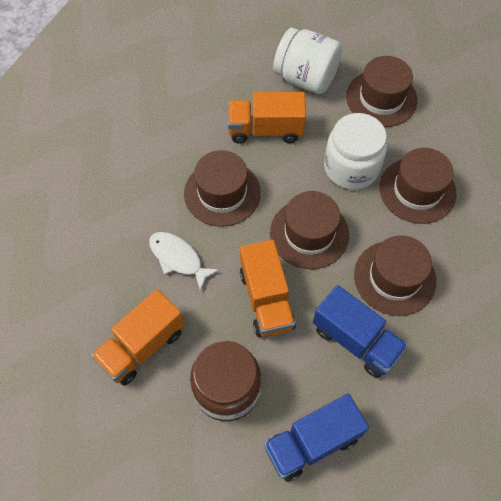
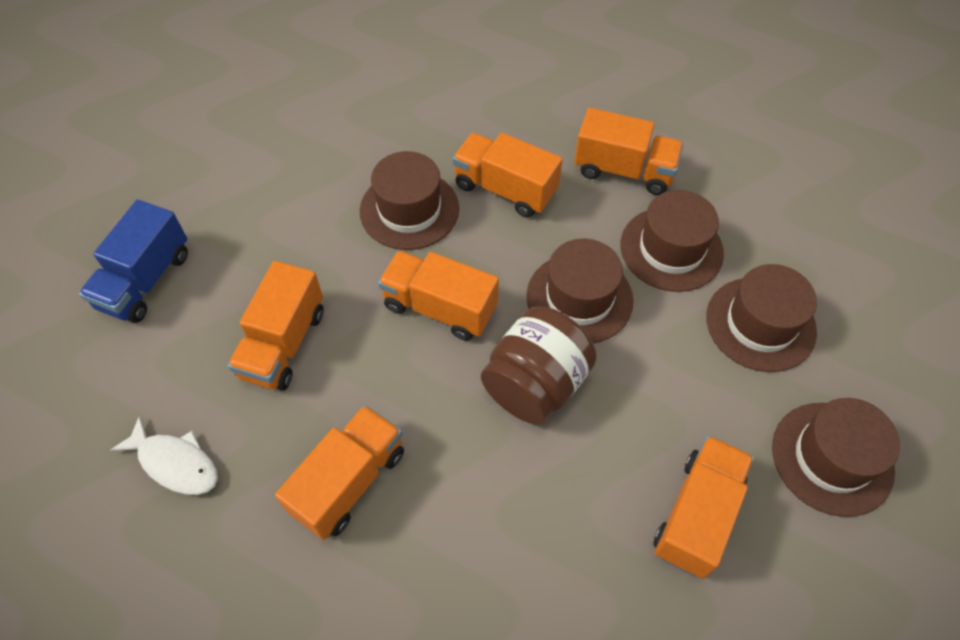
blue truck: [264,394,369,482] [313,285,408,378] = 2 -> [79,200,188,323] = 1
orange truck: [91,289,184,386] [228,92,306,144] [240,240,296,337] = 3 -> [228,261,324,391] [275,405,404,540] [378,251,499,341] [452,133,563,218] [574,107,684,195] [653,435,754,579] = 6
white jar: [273,28,342,94] [324,113,387,190] = 2 -> none = 0

